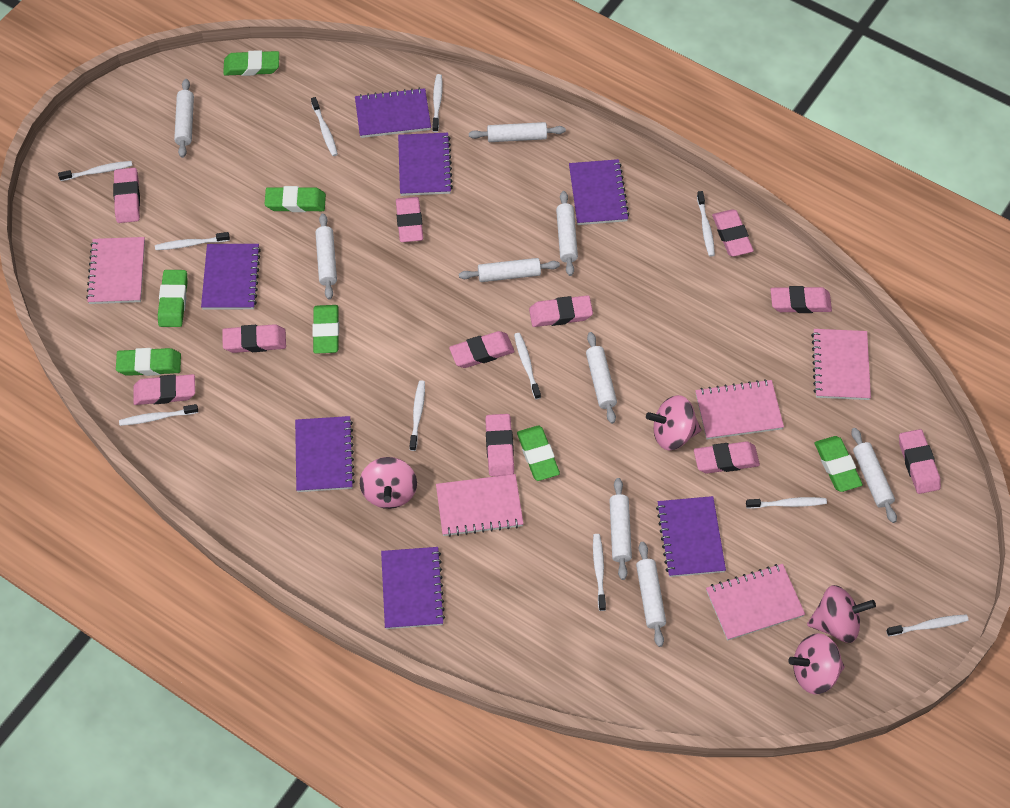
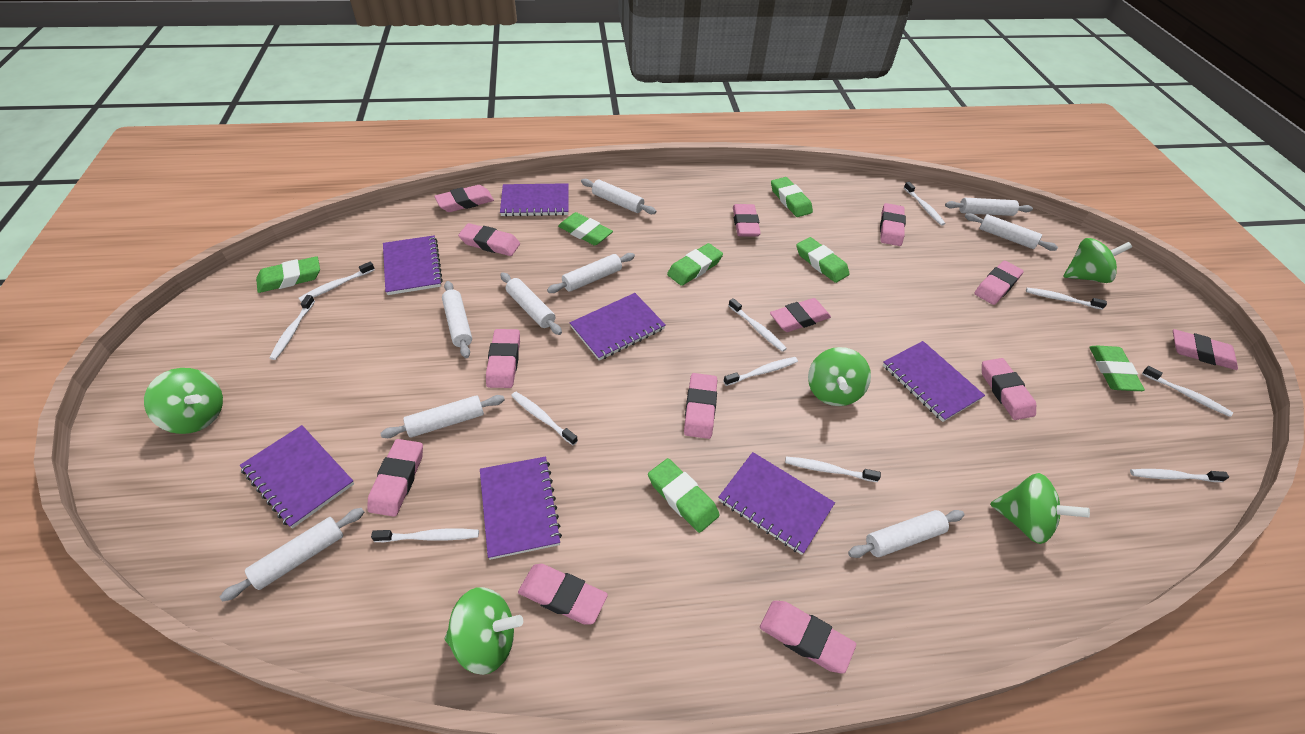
green spinning top: none = 0 -> [144,368,223,434] [445,587,523,675] [808,347,871,406] [990,473,1090,544] [1063,238,1132,283] = 5
pink eraser: [113,168,140,223] [133,374,195,405] [222,324,286,353] [396,197,423,242] [449,331,515,368] [485,414,514,476] [529,295,593,327] [694,441,760,473] [712,209,754,257] [770,286,832,313] [899,429,941,494] = 11 -> [367,439,423,517] [434,185,494,212] [458,223,520,256] [486,329,520,388] [518,564,608,624] [684,373,717,439] [733,204,761,237] [760,601,856,674] [770,298,831,332] [880,203,906,246] [974,261,1024,305] [982,358,1036,420] [1173,329,1238,370] = 13
pink notebook: [86,237,145,304] [436,474,524,537] [695,379,784,439] [706,564,805,641] [811,329,871,400] = 5 -> none = 0
pink spinning top: [360,457,417,509] [646,395,701,451] [788,633,845,694] [807,585,876,643] = 4 -> none = 0

